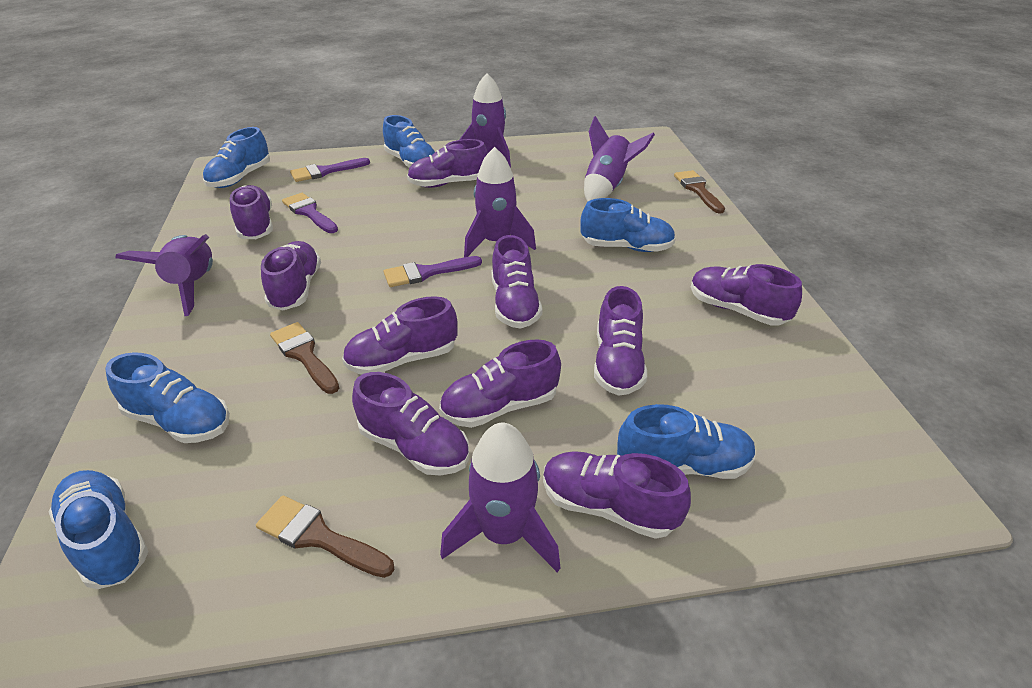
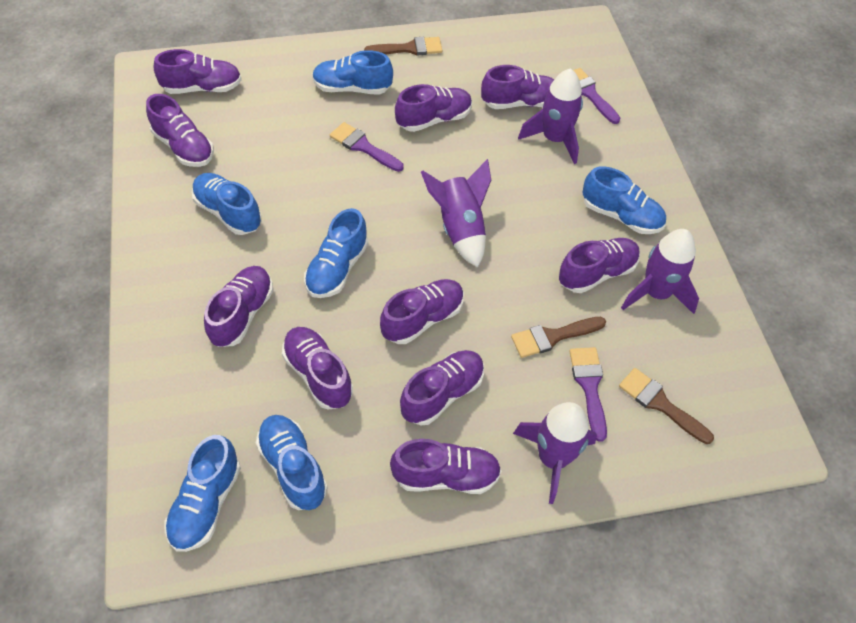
purple rocket: [115,234,213,316] [440,422,561,572] [459,73,511,168] [464,147,536,257] [584,116,655,202] = 5 -> [421,159,491,268] [513,402,597,504] [518,68,583,164] [621,229,699,314] = 4

